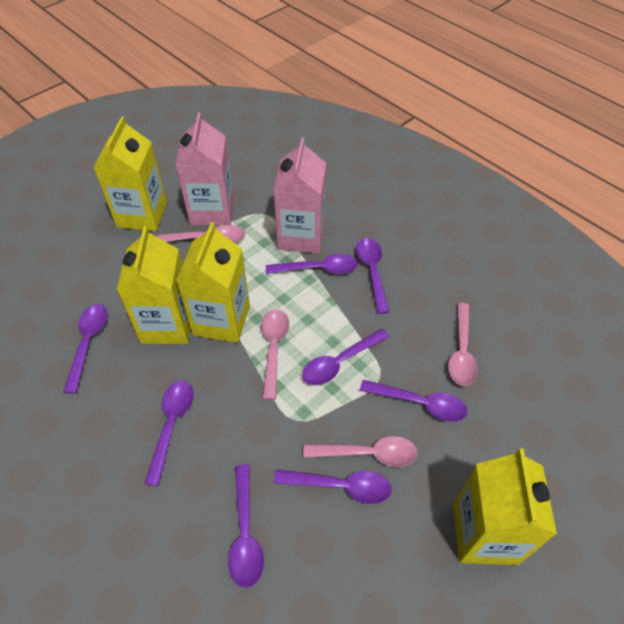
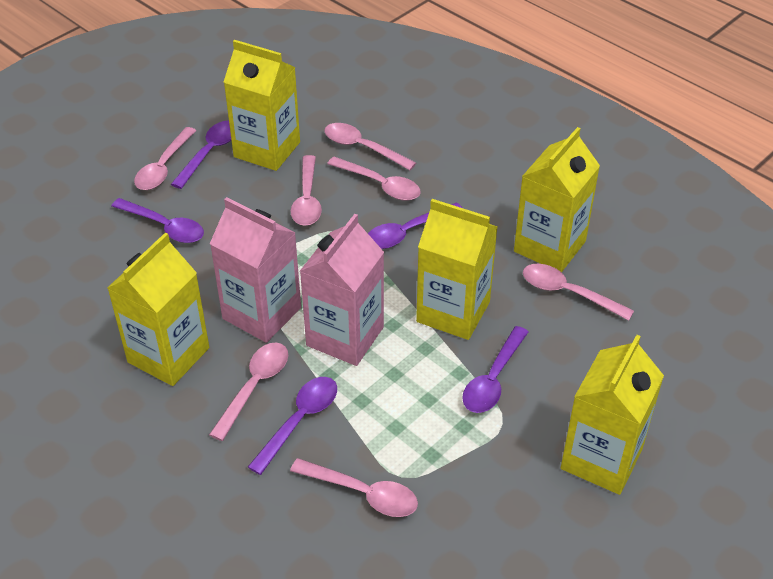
pink spoon: [157,225,246,243] [261,309,289,400] [303,436,418,467] [448,303,478,386] = 4 -> [134,127,197,190] [209,343,288,441] [290,155,322,226] [290,458,418,517] [325,123,416,170] [327,157,421,201] [523,264,634,321] = 7
purple spoon: [63,304,108,394] [144,381,194,486] [228,464,264,588] [266,254,358,274] [274,469,392,504] [302,328,389,385] [356,238,389,314] [360,380,468,422] = 8 -> [112,198,204,243] [171,121,231,189] [248,377,337,475] [368,202,462,249] [462,326,528,413] = 5
yellow carton: [93,116,167,231] [117,226,190,344] [176,222,250,343] [453,448,557,565] = 4 -> [107,233,209,386] [224,40,300,171] [416,199,498,340] [514,127,600,272] [561,335,664,495] = 5

